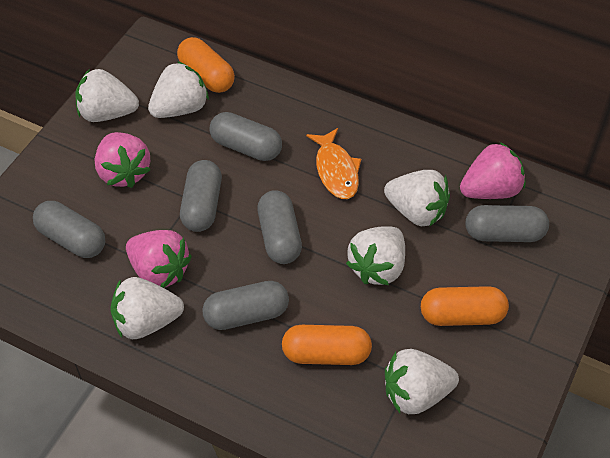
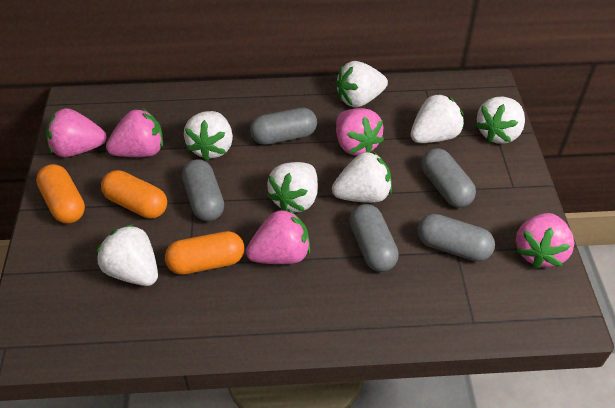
grey capsule: [33,201,105,258] [180,160,222,232] [202,281,289,330] [210,112,282,161] [257,190,302,264] [465,205,549,242] = 6 -> [182,159,224,221] [250,108,317,145] [350,204,399,272] [417,214,495,262] [421,148,476,208] = 5
orange fish: [306,128,361,199] = 1 -> none = 0
pink strawberry: [95,132,151,188] [126,230,192,288] [460,142,525,199] = 3 -> [46,108,107,157] [106,109,163,157] [246,209,310,264] [336,108,384,156] [516,213,574,269] = 5
white strawberry: [75,69,139,122] [110,277,184,339] [148,61,209,118] [346,226,405,285] [384,170,450,227] [385,349,459,414] = 6 -> [96,224,158,286] [184,111,233,161] [267,162,318,213] [332,151,392,203] [336,61,388,108] [411,94,464,143] [475,97,525,144] = 7

